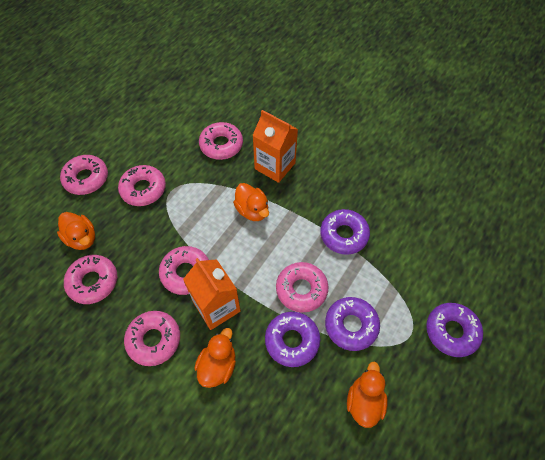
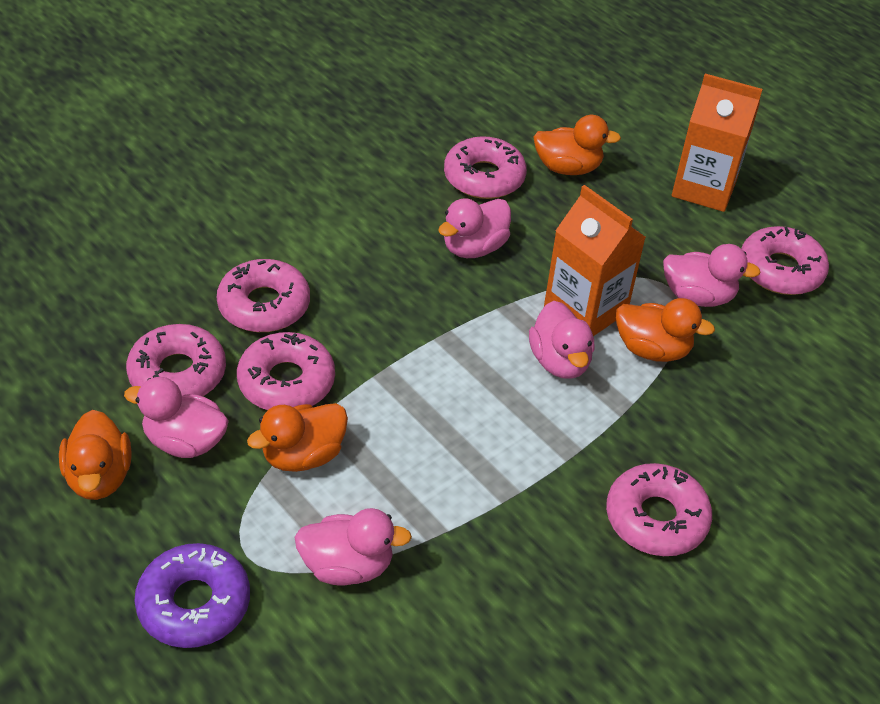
pink donut: [60,155,108,195] [64,255,117,304] [118,165,166,206] [124,311,180,366] [159,246,209,295] [199,122,243,160] [276,262,328,313] = 7 -> [126,324,226,396] [217,259,310,332] [237,332,335,410] [444,136,527,199] [606,463,712,556] [741,226,829,295] = 6
pink duck: none = 0 -> [124,377,229,458] [295,508,412,586] [438,198,511,258] [529,301,595,379] [663,244,761,307] = 5
purple donut: [265,312,320,367] [320,209,370,255] [325,297,380,351] [426,303,483,357] = 4 -> [134,543,250,648] = 1

